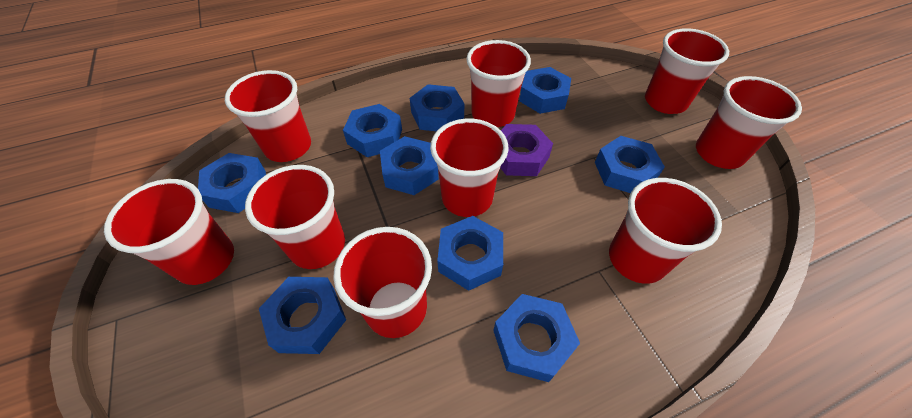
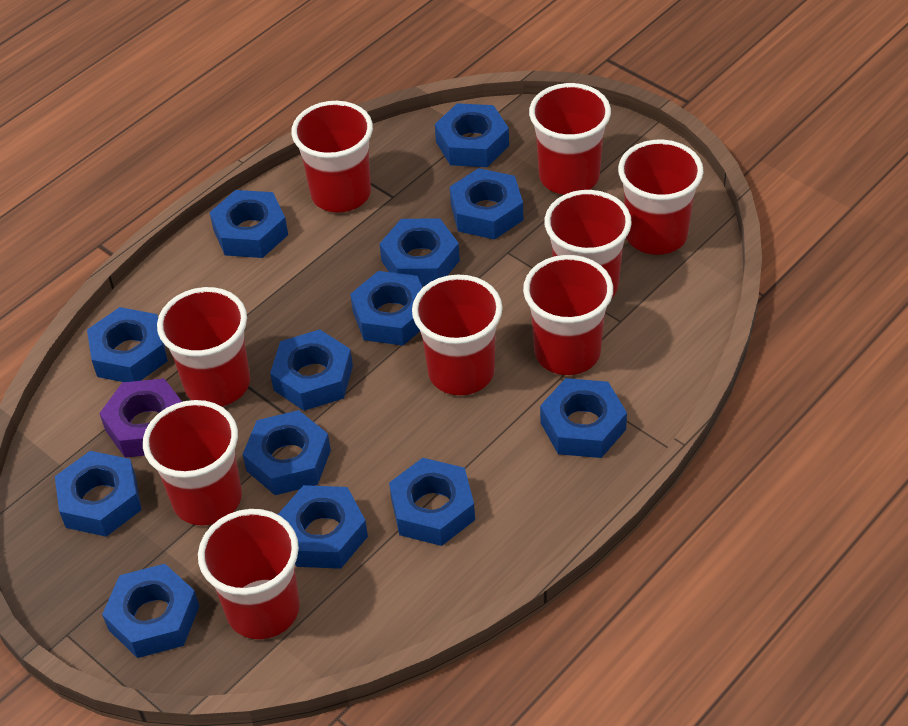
blue nut: [198,153,266,213] [259,277,346,354] [343,104,402,157] [380,136,439,195] [410,84,464,131] [437,216,503,291] [493,294,580,382] [519,67,571,114] [595,136,665,193] = 9 -> [55,451,142,537] [87,307,168,382] [102,564,199,658] [209,190,288,258] [242,410,331,495] [270,329,353,411] [278,485,368,569] [350,271,422,346] [380,218,460,286] [389,458,475,546] [435,103,509,167] [450,168,523,240] [540,378,627,458] = 13

